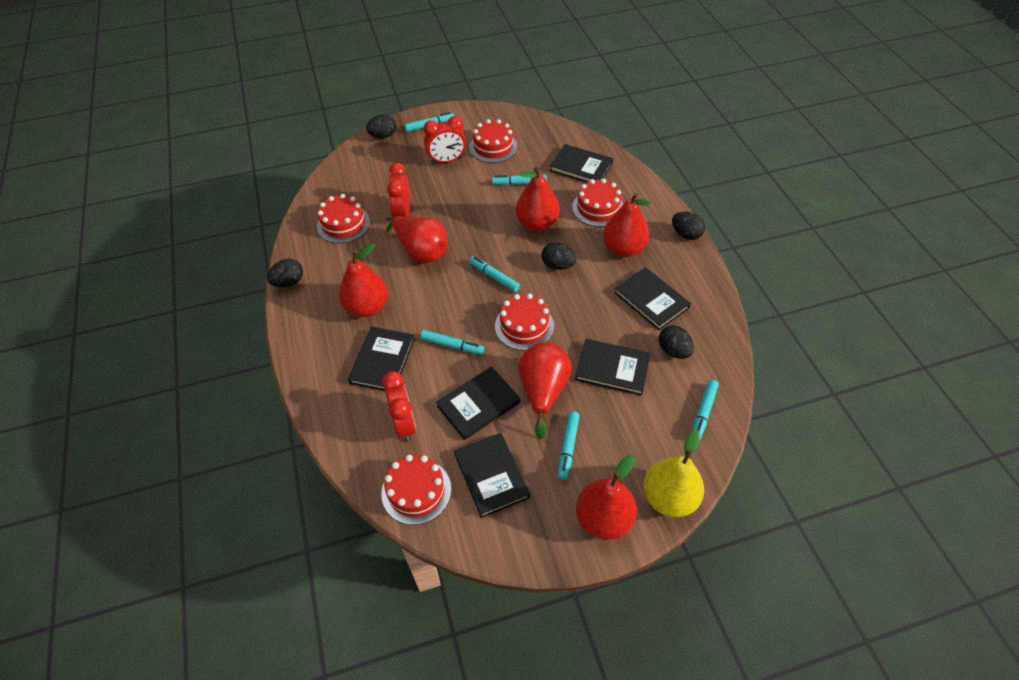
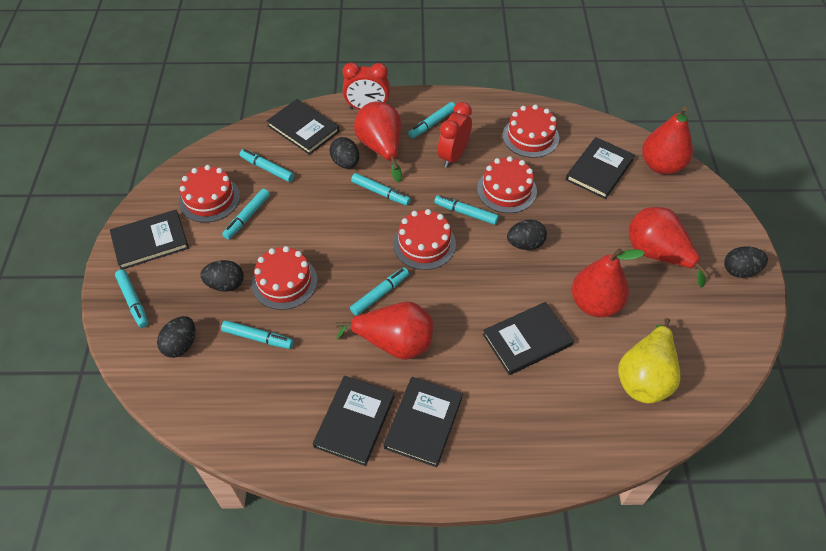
red clock: [382,371,416,441] [387,163,410,218] [423,116,466,164] = 3 -> [342,63,390,110] [438,102,472,168] = 2
red pear: [339,243,388,317] [386,216,448,263] [515,167,560,231] [519,342,572,439] [576,455,637,540] [603,193,651,257] = 6 -> [336,302,433,360] [354,102,402,182] [572,248,645,317] [629,207,709,287] [642,107,693,175] = 5
turquoise marker: [404,112,454,132] [420,330,484,355] [469,256,520,292] [492,175,547,185] [558,411,580,480] [692,380,719,439] = 6 -> [115,269,148,328] [221,320,293,349] [222,189,270,239] [240,149,294,182] [350,267,409,316] [351,173,411,206] [408,102,455,139] [434,195,499,225] = 8

